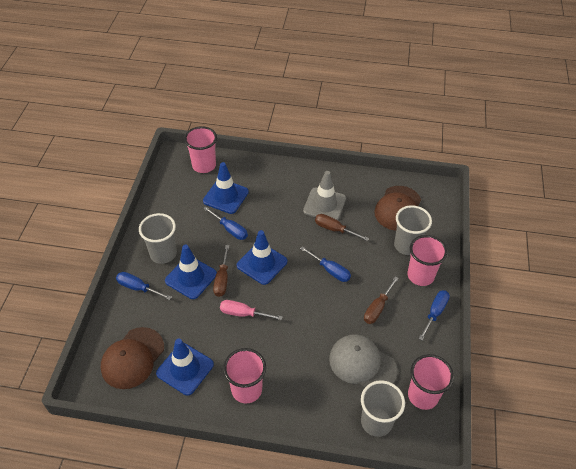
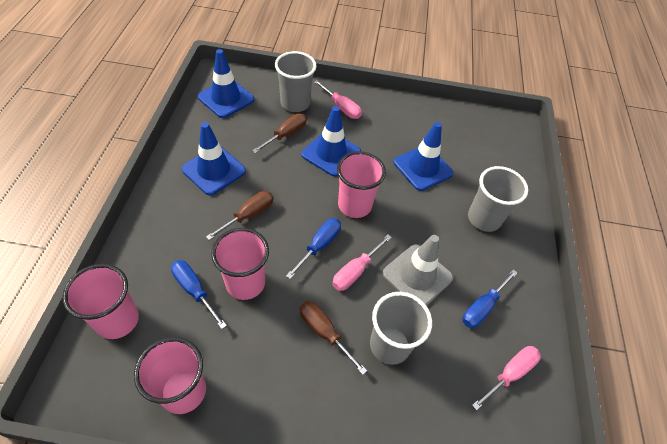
blue screwdriver: [116,272,172,300] [203,206,248,240] [300,246,351,282] [419,290,450,341] = 4 -> [171,260,227,329] [286,218,341,279] [462,269,517,328] = 3
brown cap: [101,327,164,389] [374,186,421,231] = 2 -> none = 0
grey cap: [329,334,397,388] = 1 -> none = 0
pink screwdriver: [220,300,283,320] = 1 -> [314,80,362,119] [332,234,392,291] [472,346,541,411] = 3

